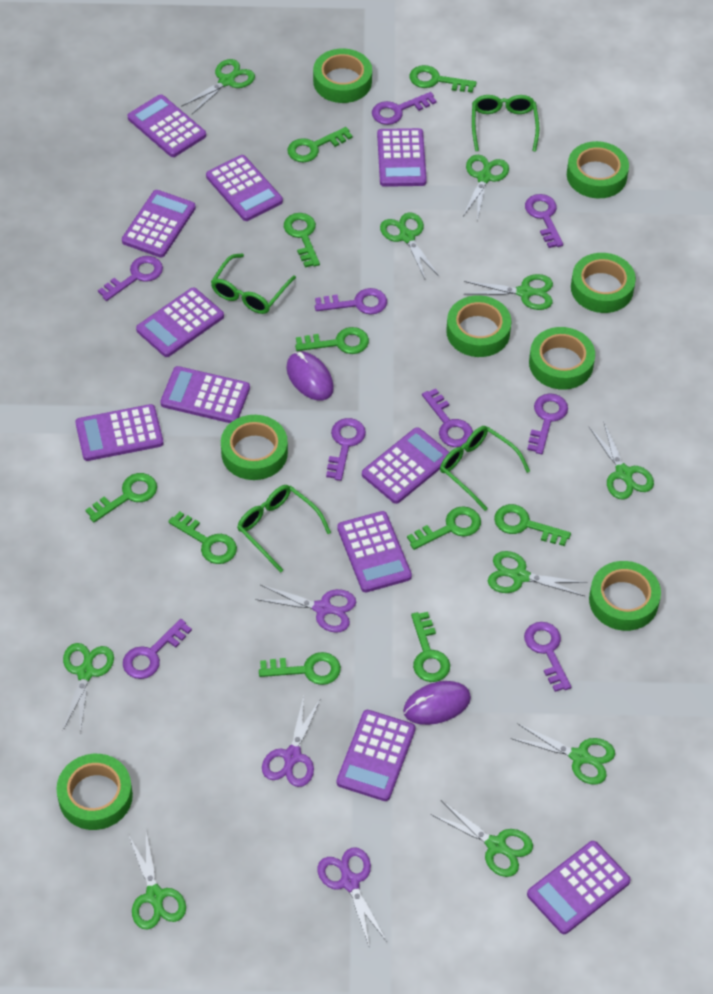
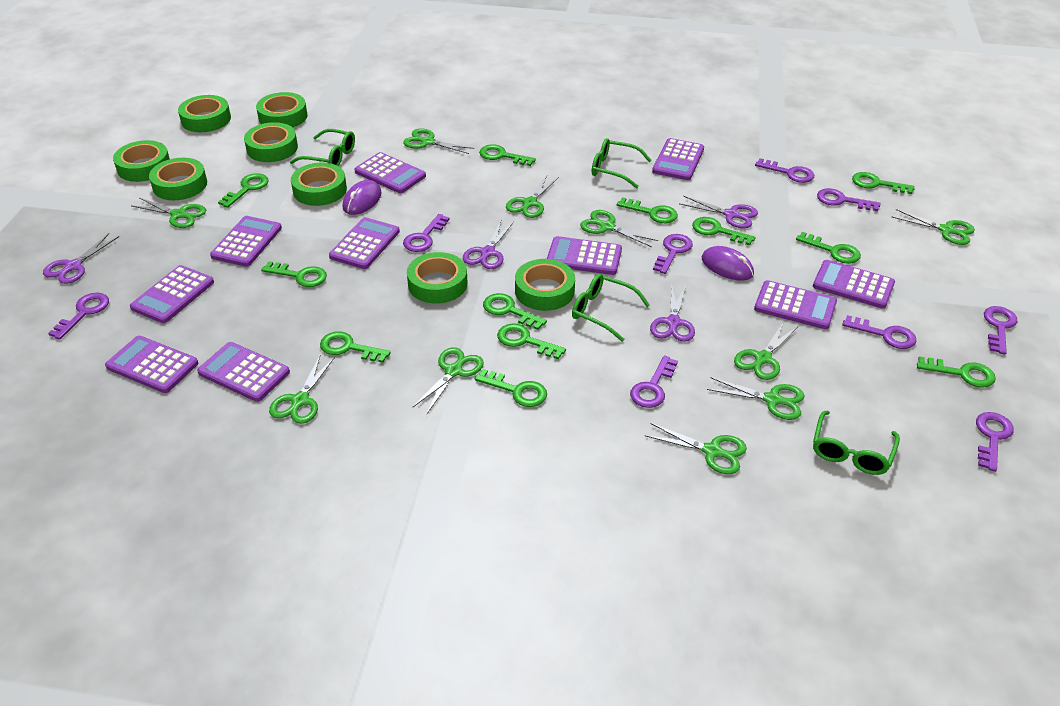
green key: [85,473,157,522] [168,511,237,564] [259,652,341,685] [284,213,320,268] [287,127,353,162] [295,327,369,354] [407,506,481,550] [410,65,477,93] [411,612,450,682] [494,504,571,546] = 10 -> [218,173,268,208] [261,261,327,287] [320,331,391,363] [475,369,547,407] [479,144,536,166] [483,293,547,330] [497,323,566,359] [617,197,678,223] [692,217,755,246] [796,232,861,264] [852,172,915,194] [917,356,996,388] = 12
purple calculator: [75,404,164,461] [122,190,196,258] [128,94,206,157] [136,287,224,357] [160,366,250,423] [206,155,283,221] [337,511,412,592] [337,710,416,801] [362,427,450,504] [377,128,427,187] [527,841,631,934] = 11 -> [105,336,198,393] [130,265,214,323] [197,342,290,402] [210,216,282,267] [329,217,400,269] [354,152,426,193] [547,236,622,275] [652,138,704,180] [754,280,837,329] [813,260,895,309] = 10
purple scissors: [256,585,356,633] [262,696,321,787] [318,848,387,948] = 3 -> [43,233,119,284] [463,221,514,269] [650,284,695,342] [679,196,758,229] = 4

